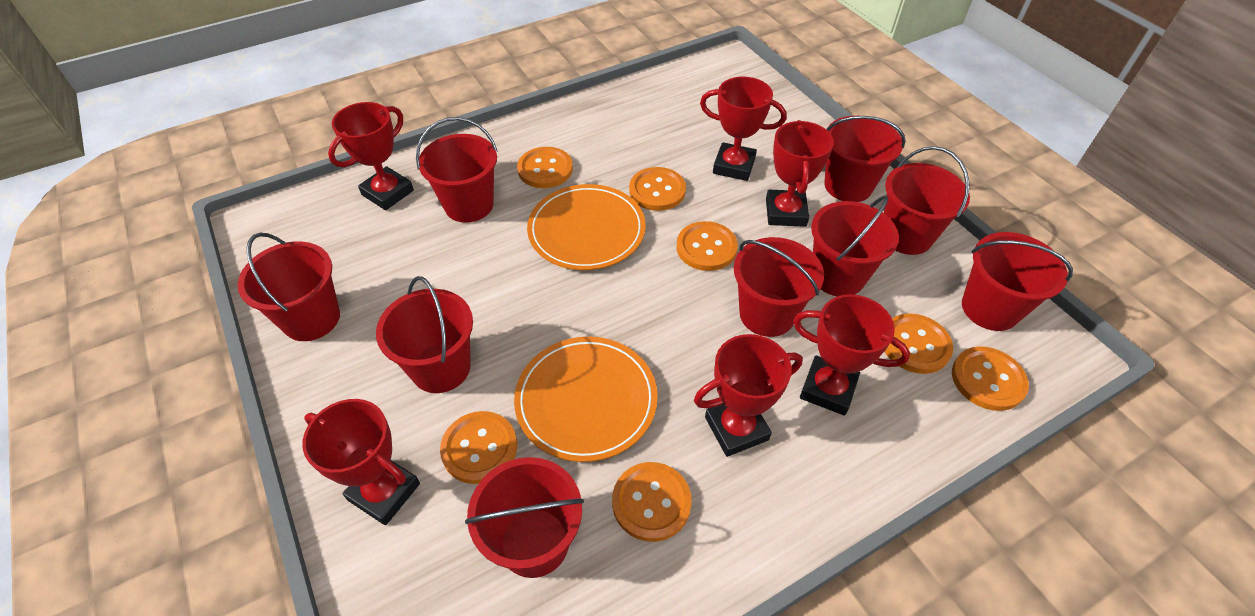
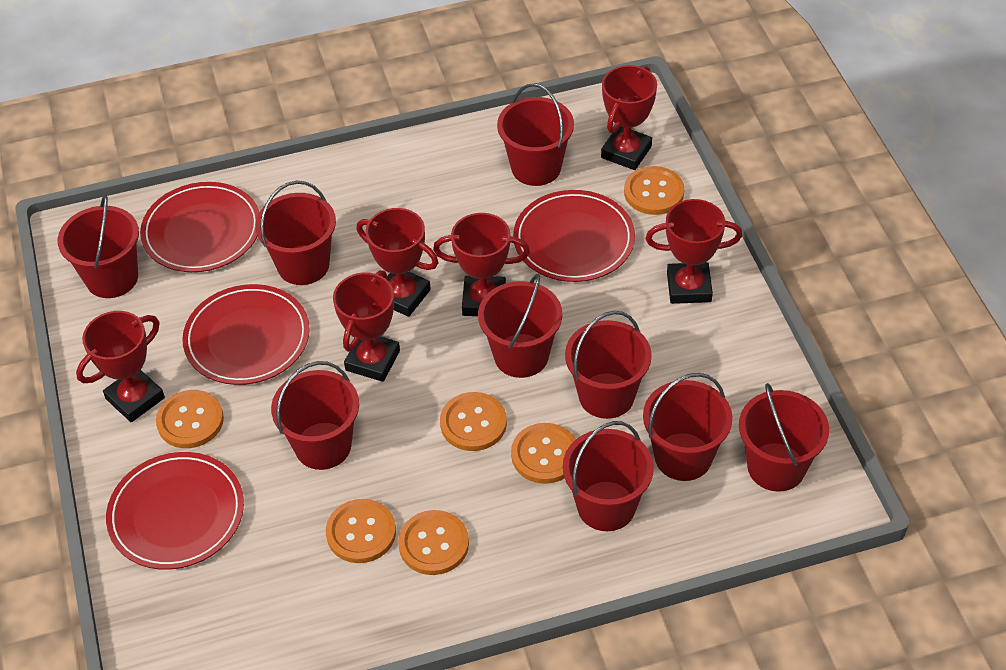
orange button: [440,411,517,484] [517,147,573,188] [612,462,692,542] [629,167,686,211] [676,221,738,271] [885,314,953,374] [952,346,1029,411] = 7 -> [156,390,224,448] [326,499,396,563] [398,510,469,575] [440,392,507,451] [511,423,576,484] [624,166,684,215] = 6
orange plate: [514,337,658,462] [527,184,646,270] = 2 -> none = 0
red plate: none = 0 -> [106,452,244,570] [140,182,259,272] [182,284,310,385] [513,190,635,282] = 4

